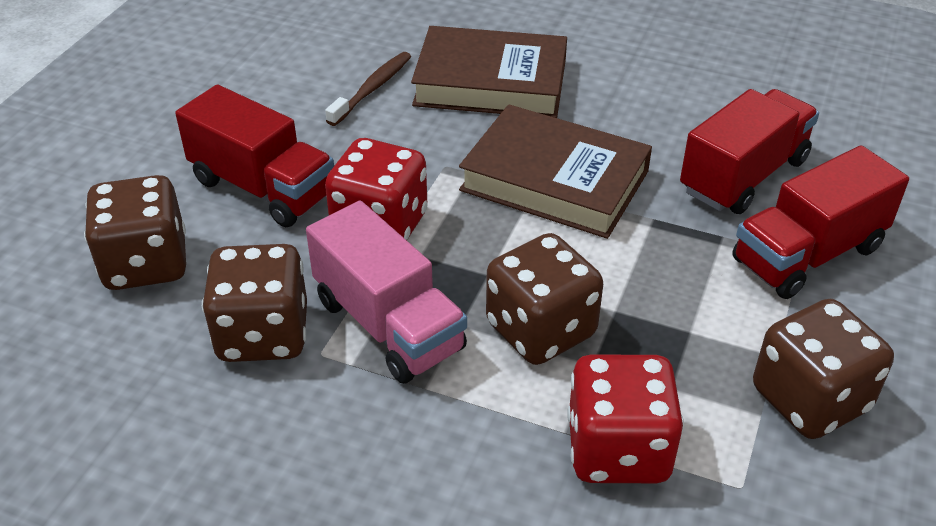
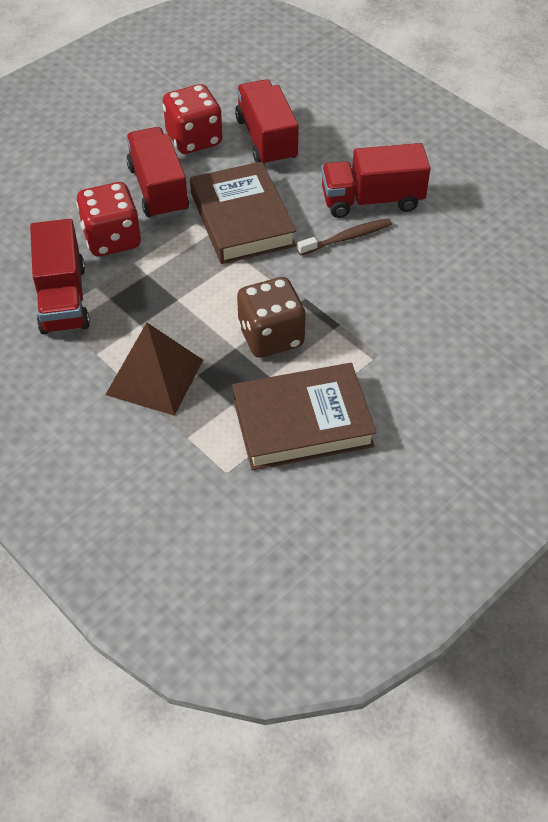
brown dice: [84,175,186,290] [202,244,307,362] [486,233,603,365] [753,299,894,439] = 4 -> [237,277,306,358] = 1
brown pyramid: none = 0 -> [105,323,203,416] = 1
pink truck: [306,201,467,384] = 1 -> none = 0
red truck: [175,85,334,227] [680,89,819,214] [732,145,909,299] = 3 -> [30,219,90,334] [126,127,189,219] [235,79,299,166] [321,143,431,218] = 4

